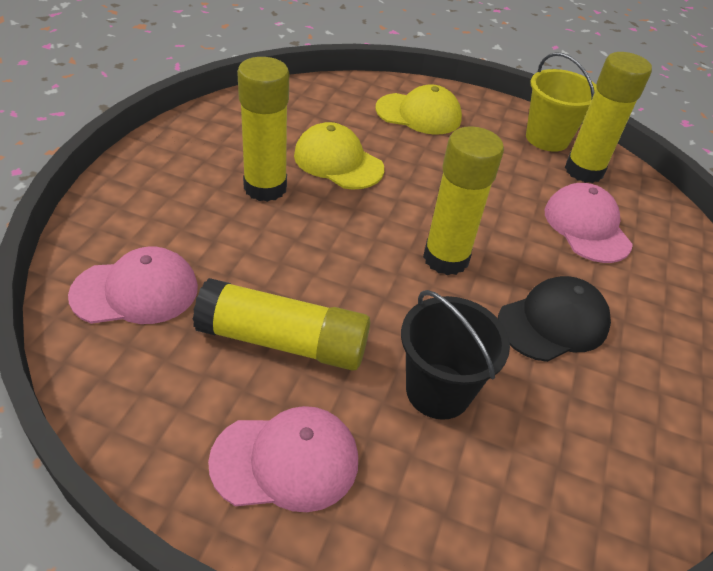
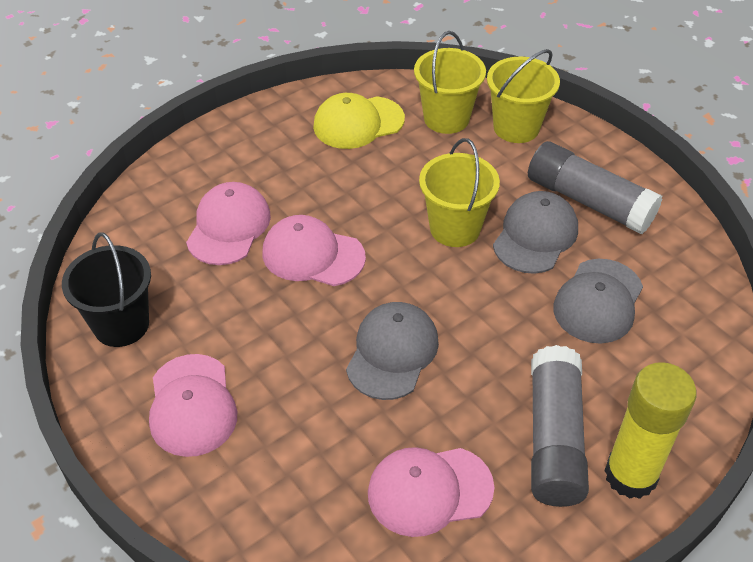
black cap: [498,276,611,362] = 1 -> none = 0
grey cap: none = 0 -> [346,302,439,400] [493,191,578,274] [553,259,643,344] = 3
grey glue stick: none = 0 -> [528,141,662,234] [531,345,589,507] = 2
pink cap: [68,247,198,324] [208,406,358,512] [545,183,633,263] = 3 -> [149,354,237,457] [186,182,271,265] [262,215,366,286] [368,447,494,537] = 4
yellow bucket: [526,52,597,152] = 1 -> [414,31,486,134] [419,138,500,247] [487,49,560,143] = 3
yellow cap: [294,122,384,190] [375,84,462,135] = 2 -> [313,93,405,149] = 1
yellow glue stick: [193,278,370,371] [237,57,289,202] [423,126,504,275] [565,52,652,183] = 4 -> [604,362,697,499] = 1

